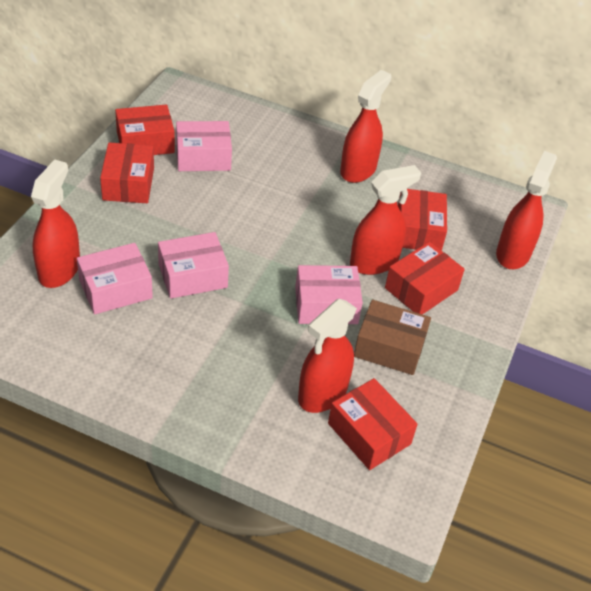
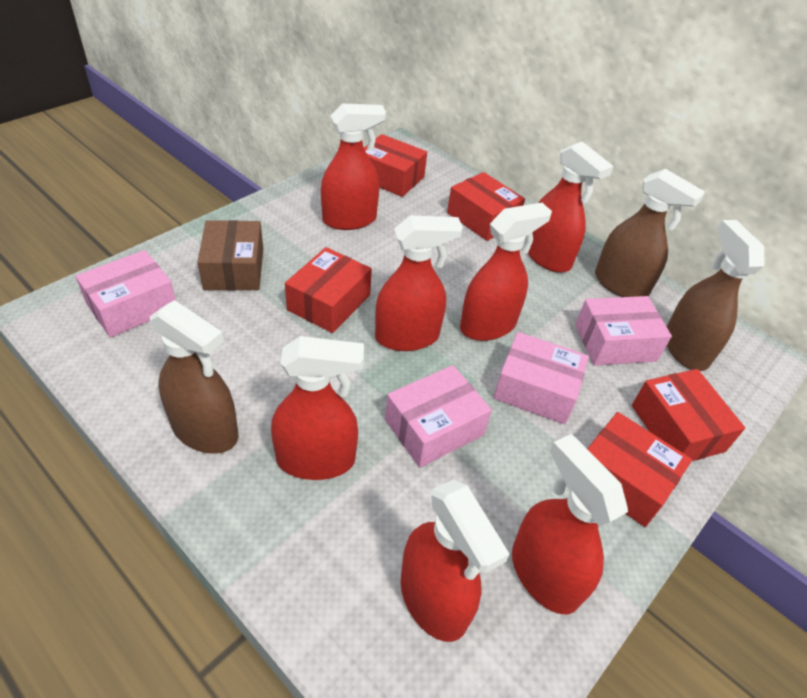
brown spray bottle: none = 0 -> [150,300,238,454] [595,169,705,297] [667,220,764,371] = 3
red spray bottle: [31,159,80,288] [298,299,357,413] [340,70,391,183] [350,165,421,275] [496,151,557,269] = 5 -> [271,336,364,480] [321,103,386,230] [375,215,463,351] [400,480,510,642] [460,203,552,341] [512,434,628,614] [528,142,613,273] = 7

